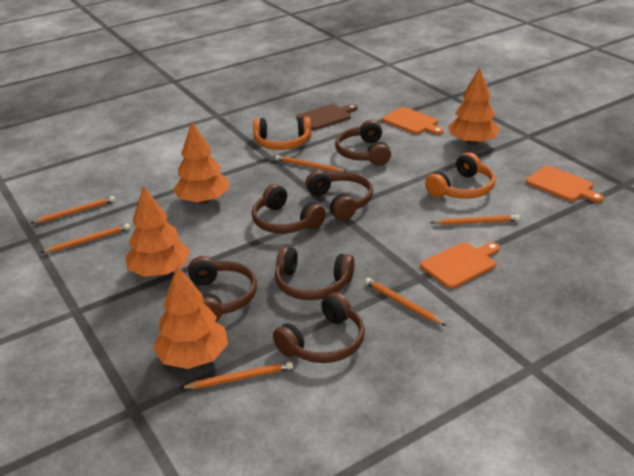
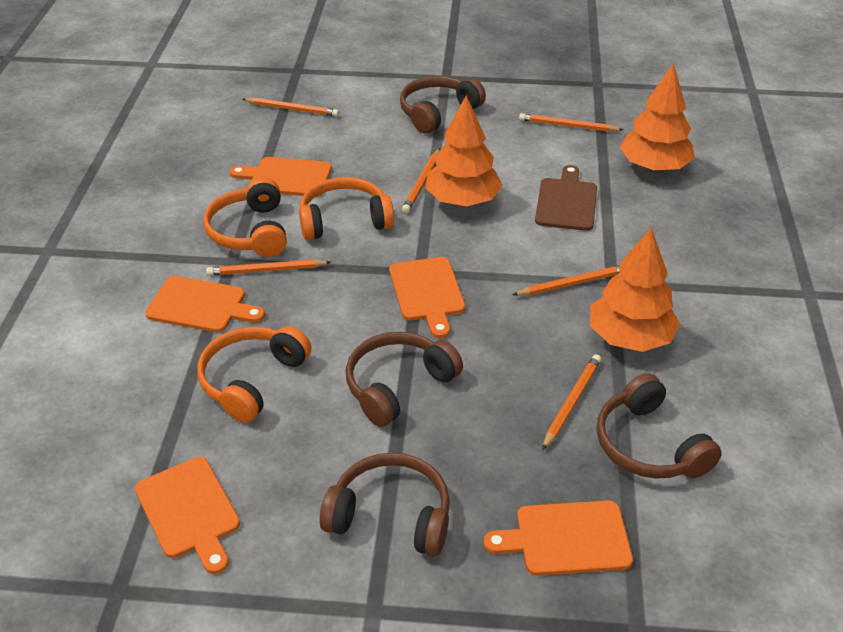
brown headphones: [188,256,257,322] [252,184,326,234] [273,292,365,363] [275,247,355,300] [305,170,373,220] [335,120,391,166] = 6 -> [320,453,450,556] [346,332,463,427] [400,76,486,134] [597,373,722,479] = 4
orange cutting board: [382,107,444,135] [420,242,500,289] [526,166,604,203] = 3 -> [135,457,240,574] [145,276,265,332] [230,157,332,197] [389,257,465,338] [484,500,633,576] = 5
orange headphones: [253,117,311,150] [425,152,495,199] = 2 -> [197,326,311,423] [203,178,287,257] [299,177,394,240] = 3
orange tree: [126,186,190,277] [153,266,228,369] [173,122,229,204] [448,67,500,145] = 4 -> [425,95,503,206] [590,228,680,352] [619,63,695,172] = 3

